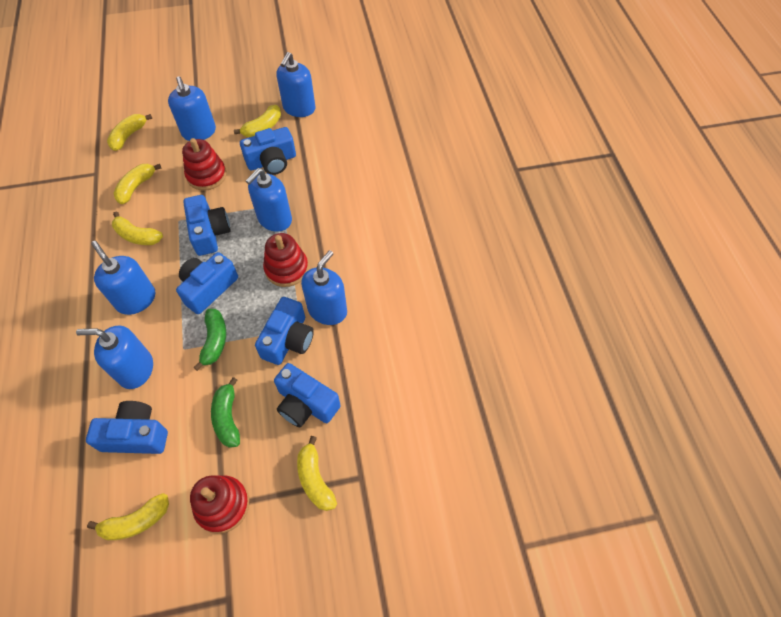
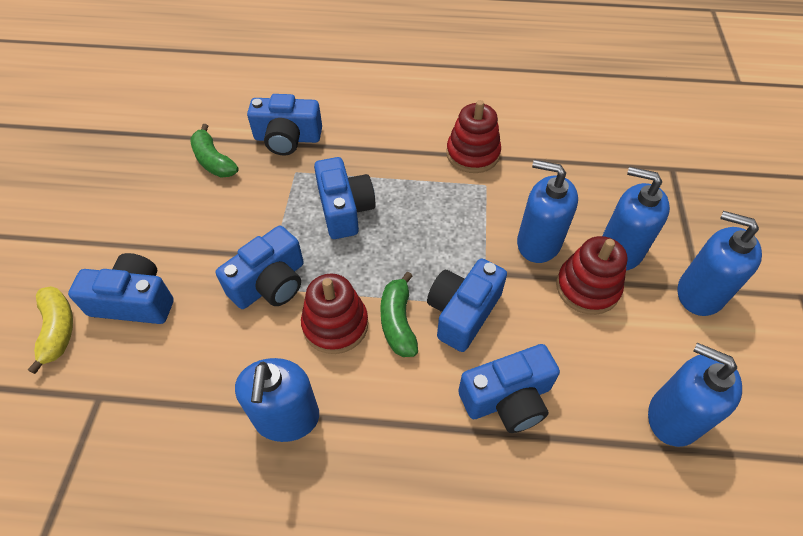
blue soap dispenser: [76,325,153,389] [91,241,155,315] [168,76,216,141] [246,168,292,232] [276,52,315,117] [301,250,347,325] = 6 -> [235,358,319,442] [517,160,578,263] [602,167,670,270] [648,343,742,447] [678,211,762,316] = 5
yellow banana: [87,493,169,540] [107,114,152,151] [112,212,163,245] [113,164,162,204] [234,105,281,137] [297,436,337,511] = 6 -> [28,286,73,374] = 1

